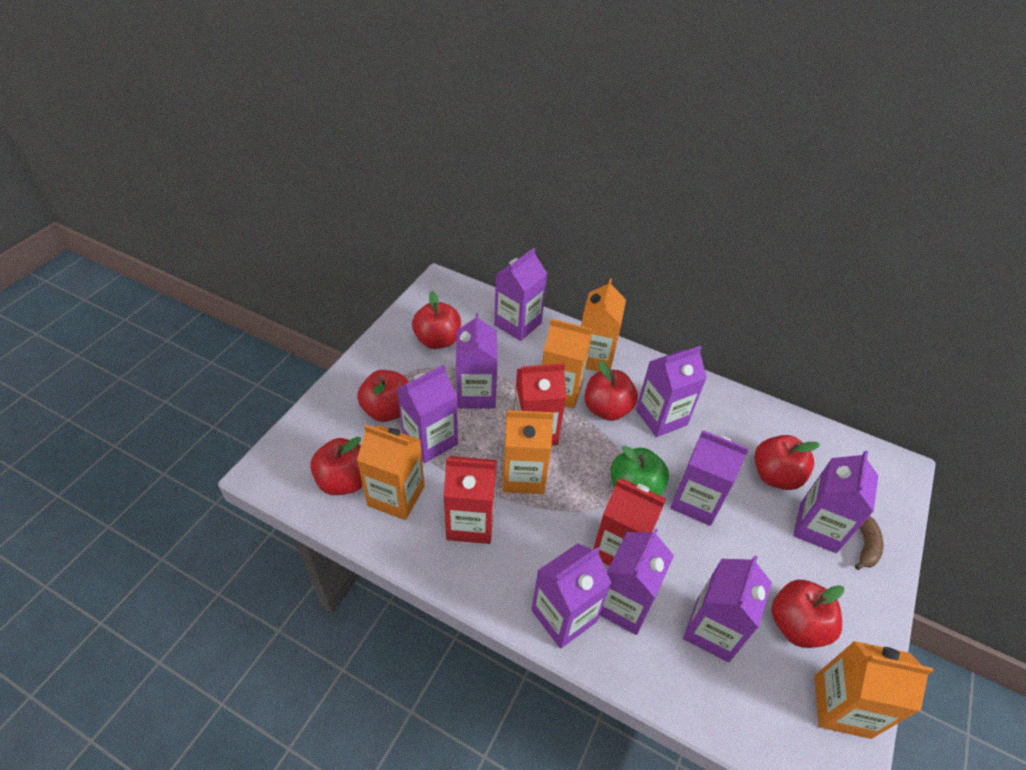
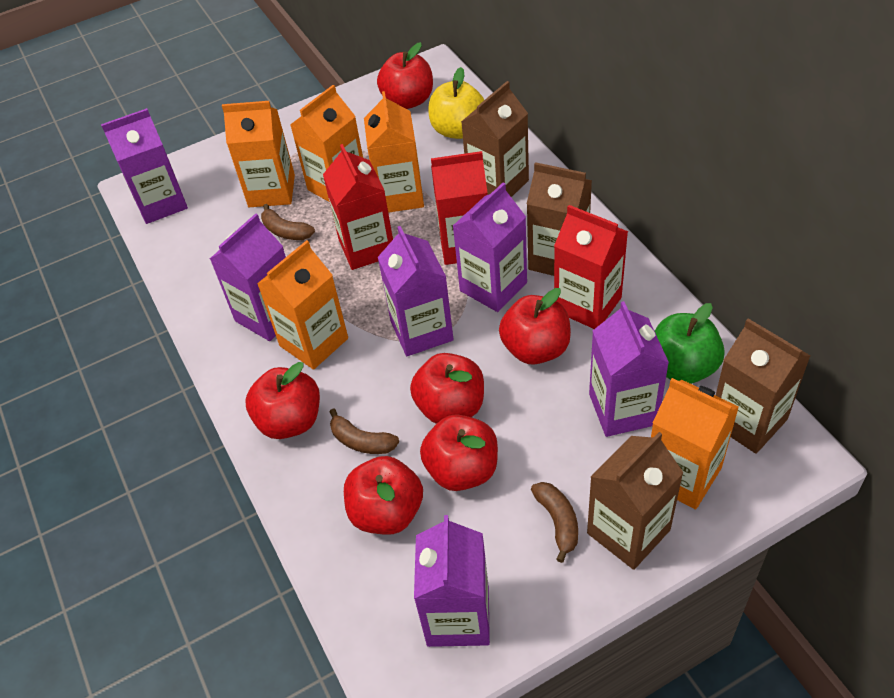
brown banana: [855,516,883,570] = 1 -> [261,204,315,240] [330,408,399,454] [531,482,578,563] = 3
brown carton: none = 0 -> [461,81,529,197] [527,162,592,276] [587,432,684,570] [716,319,810,454] = 4
purple carton: [397,365,458,463] [456,313,498,408] [494,248,547,341] [531,544,611,649] [600,528,674,635] [636,346,707,437] [670,430,749,526] [683,556,772,662] [793,450,878,553] = 9 -> [101,108,188,224] [210,213,286,341] [378,226,454,356] [414,515,490,647] [453,182,527,312] [589,301,669,437] = 6
yellow apple: none = 0 -> [429,67,484,139] = 1

